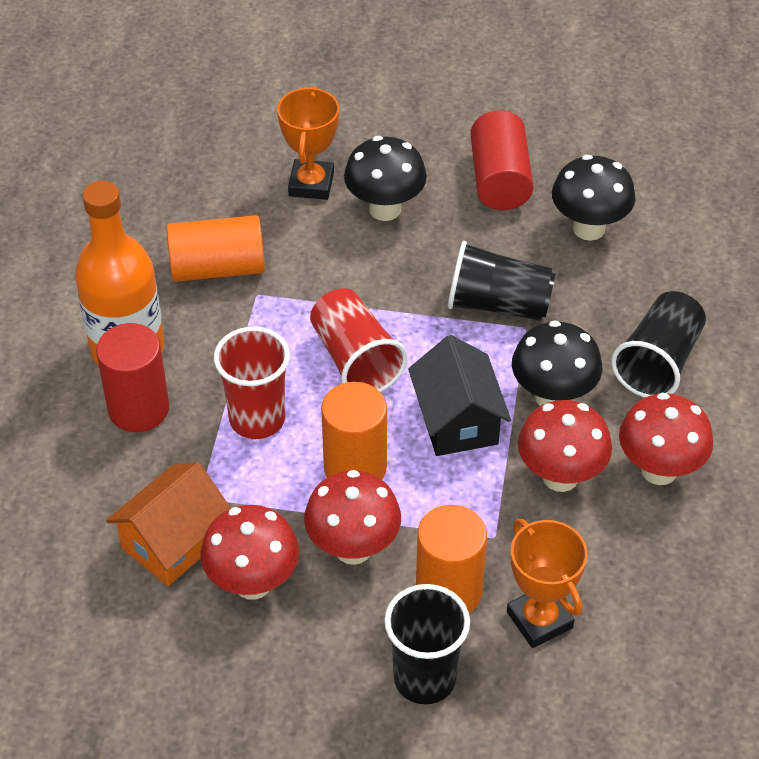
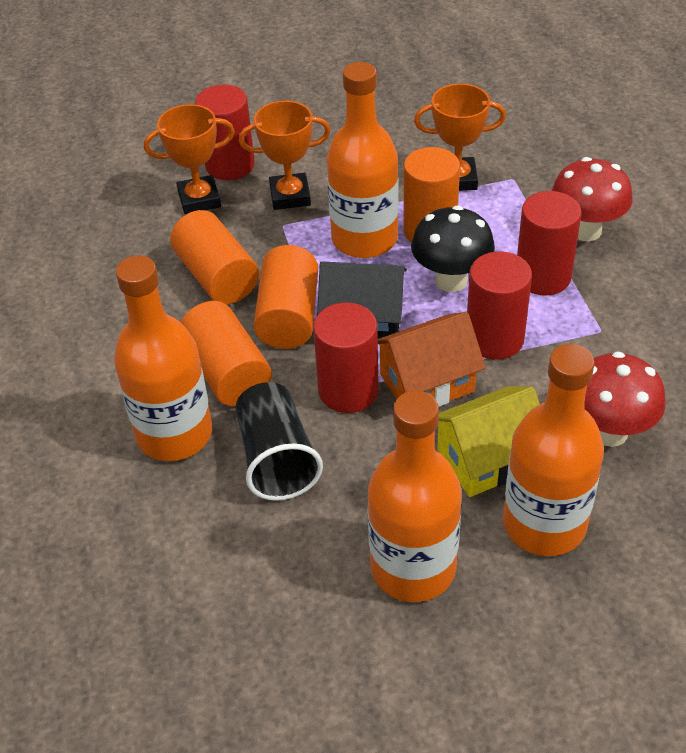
black cup: [384,584,470,704] [448,241,555,321] [611,291,706,397] = 3 -> [236,382,323,501] = 1
black mushroom: [344,136,427,221] [512,321,602,406] [552,155,636,241] = 3 -> [411,205,495,292] = 1
orange bottle: [75,181,164,364] = 1 -> [114,255,212,461] [327,62,399,258] [368,390,462,602] [503,344,604,556] = 4
orange cylinder: [167,215,265,282] [321,382,387,480] [416,505,487,613] = 3 -> [170,210,259,304] [180,301,272,406] [253,245,318,349] [403,147,460,243] = 4
orange trophy: [277,86,339,200] [507,519,588,648] = 2 -> [144,104,235,214] [239,101,331,210] [414,84,506,191] = 3
red cup: [214,327,290,439] [310,288,408,392] = 2 -> none = 0
red cylinder: [96,323,169,432] [470,110,534,210] = 2 -> [195,85,255,180] [313,302,379,413] [467,251,532,360] [517,191,581,296] = 4
red mushroom: [201,505,299,600] [304,470,401,565] [518,400,612,492] [619,393,713,485] = 4 -> [552,157,633,242] [584,352,666,447] = 2
yellow house: none = 0 -> [437,386,540,497] = 1

